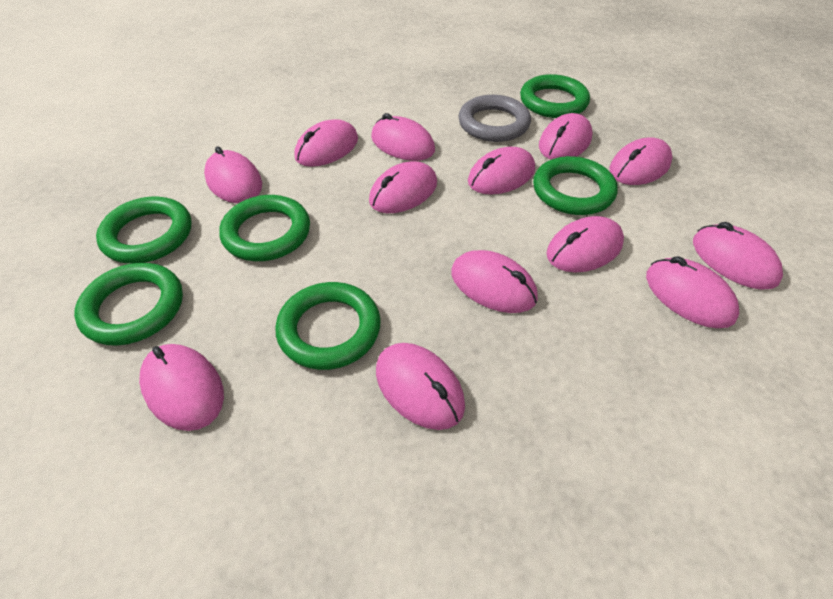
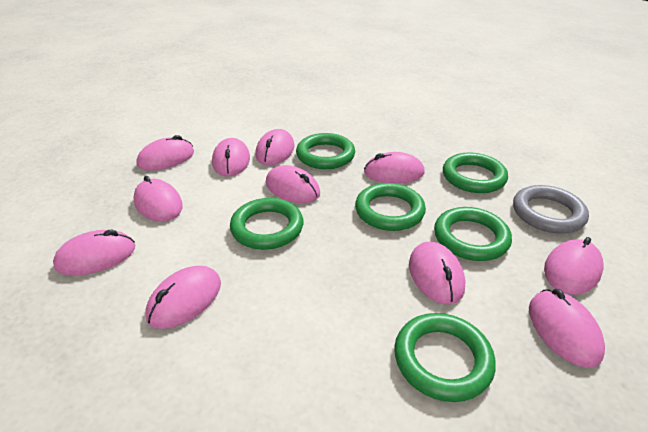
pink mouse: [139,344,224,431] [204,146,262,203] [294,119,358,167] [369,161,437,213] [371,113,435,161] [376,343,465,430] [451,250,538,313] [468,147,535,194] [539,113,592,160] [546,216,624,273] [610,138,673,185] [646,256,739,328] [693,222,783,290] = 13 -> [53,230,135,276] [133,176,183,222] [136,135,194,171] [145,266,221,329] [212,138,250,177] [255,129,294,165] [266,165,320,203] [364,152,424,183] [409,242,465,304] [529,289,605,367] [544,237,603,295] = 11

